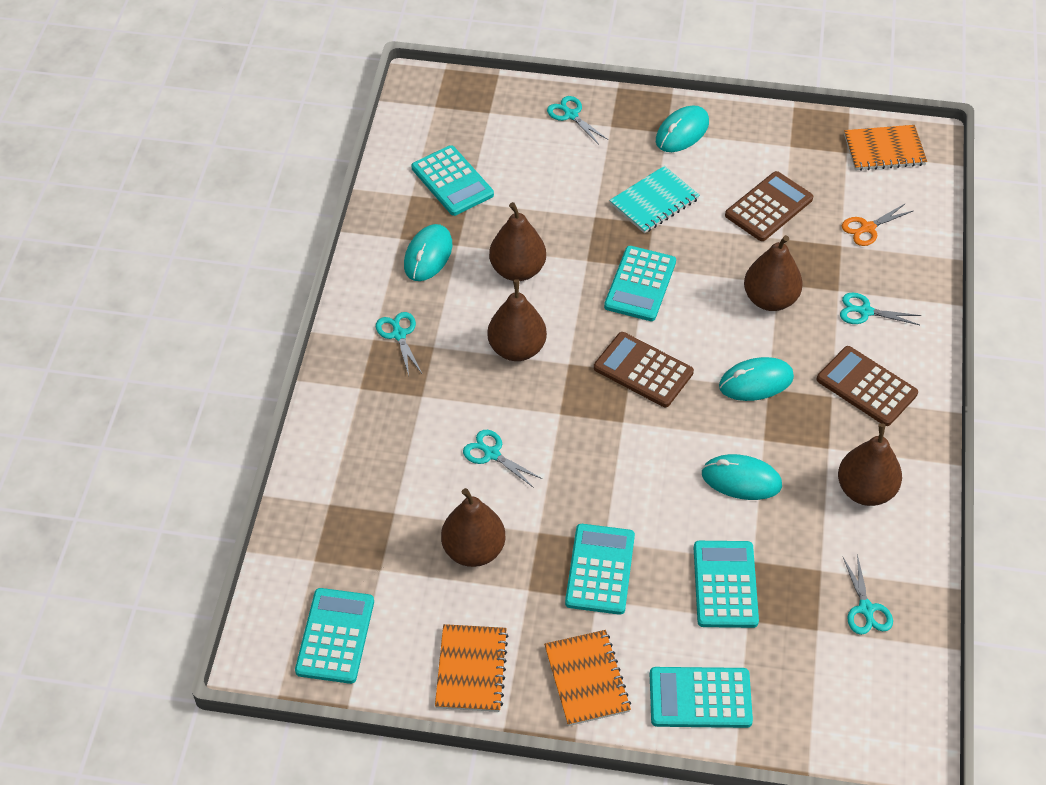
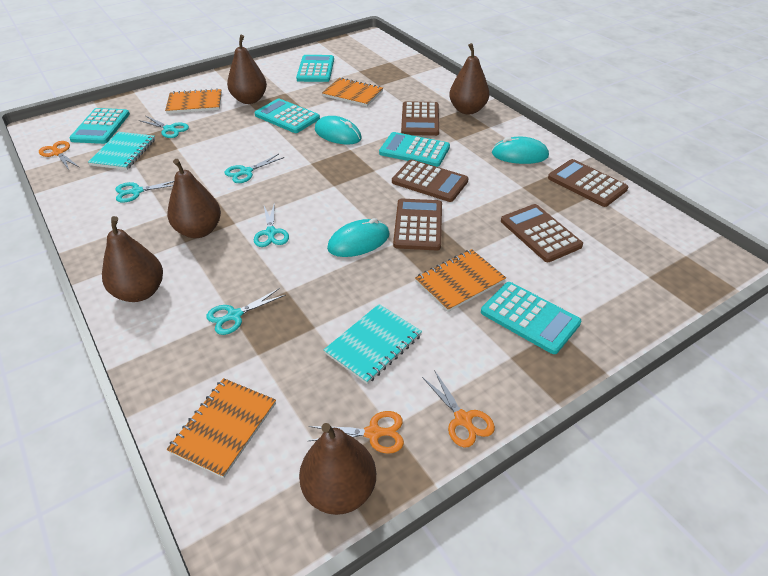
brown calculator: [594,332,694,407] [725,171,813,241] [817,346,918,426] = 3 -> [392,159,469,202] [393,199,442,250] [401,101,439,136] [501,204,583,262] [548,159,628,207] = 5
orange notebook: [435,624,509,712] [544,630,631,726] [844,125,927,171] = 3 -> [165,88,222,114] [167,378,276,478] [322,77,383,106] [415,249,506,312] = 4
orange scissors: [842,203,913,246] = 1 -> [39,141,79,170] [309,411,404,454] [422,370,495,448] = 3
turquoise calculator: [295,588,374,684] [412,145,494,216] [565,524,635,615] [604,246,676,321] [650,667,753,728] [694,541,759,628] = 6 -> [69,108,130,144] [254,98,320,133] [296,55,334,82] [379,132,450,167] [481,282,581,354] = 5
turquoise mouse: [404,224,452,281] [656,105,709,152] [702,454,782,500] [719,357,794,401] = 4 -> [315,116,362,145] [327,218,389,257] [492,137,549,164] = 3
turquoise notebook: [609,166,700,233] = 1 -> [88,132,155,170] [324,304,422,384] = 2

